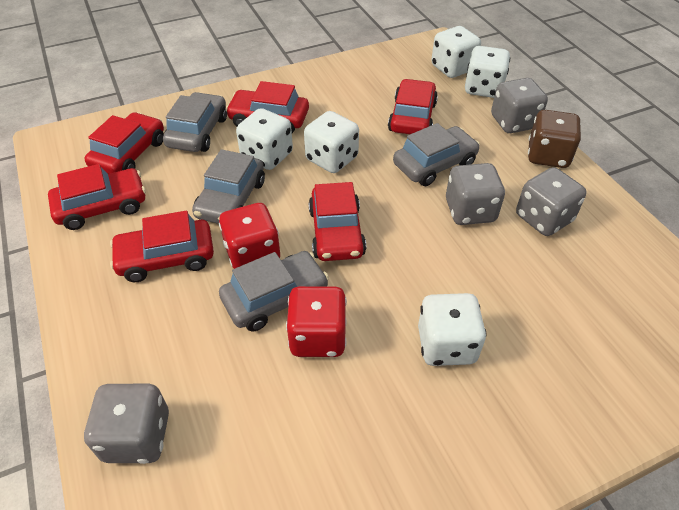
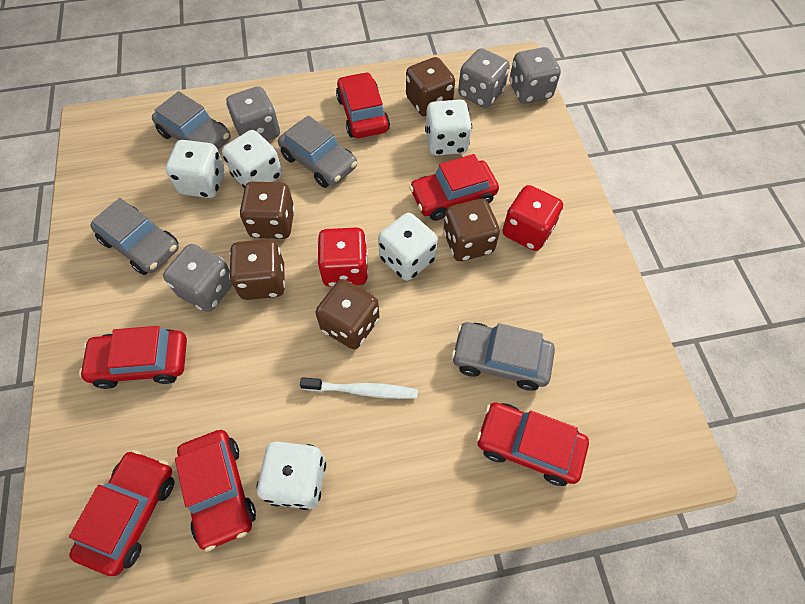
brown dice: [528,110,581,168] = 1 -> [229,239,285,300] [239,182,295,239] [315,279,380,349] [406,57,455,116] [443,199,500,261] = 5
white toothbrush: none = 0 -> [300,377,418,399] = 1

